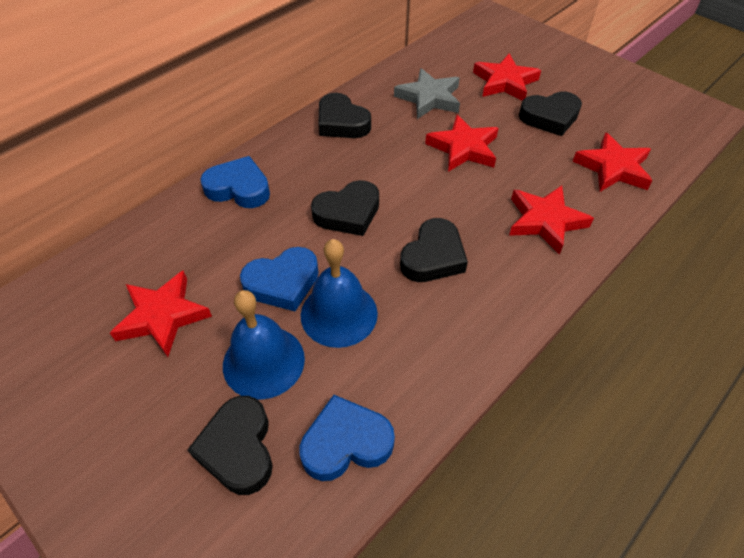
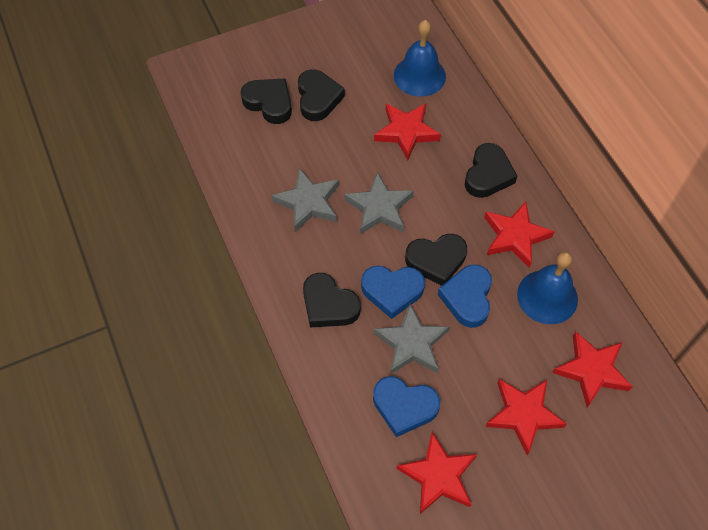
grey star: [394,68,460,119] = 1 -> [272,168,339,232] [344,172,414,234] [374,304,449,375] = 3

